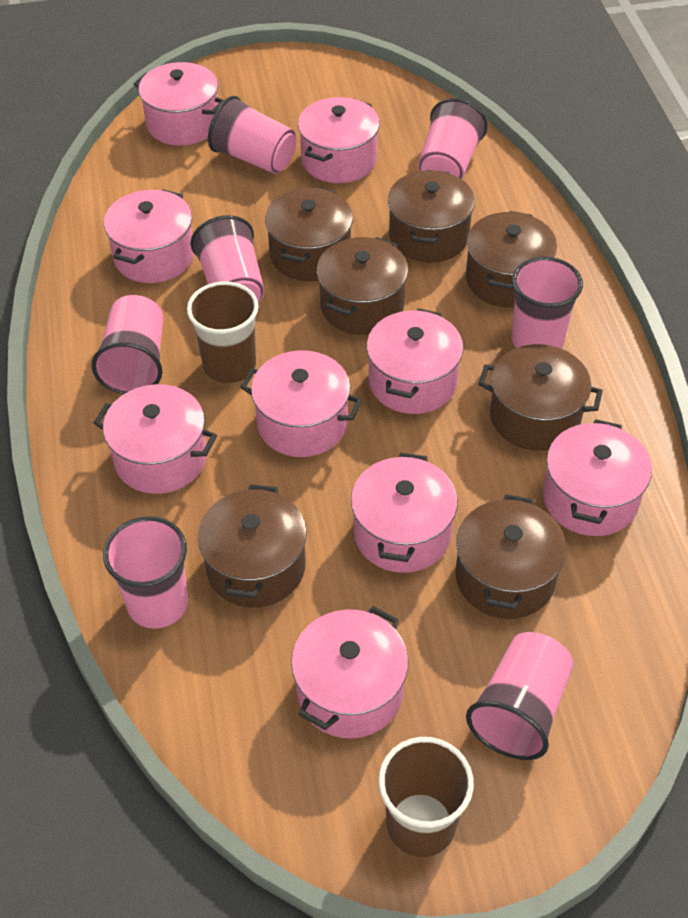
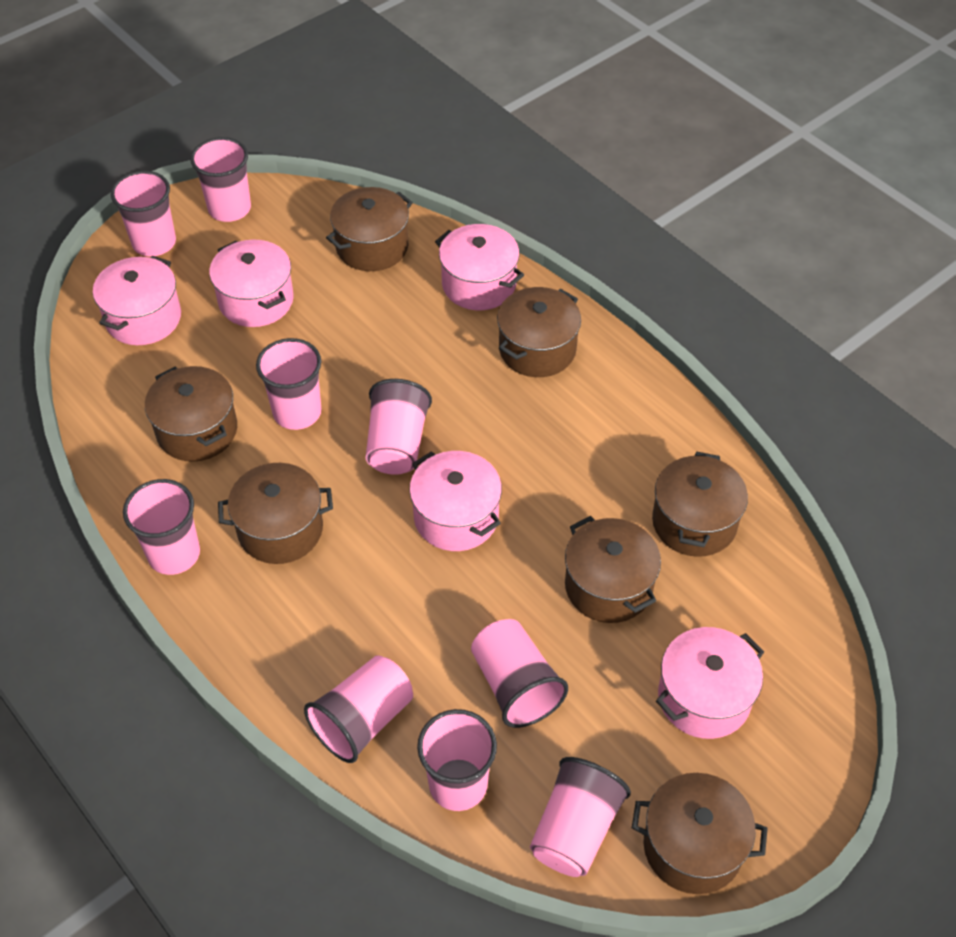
brown cup: [187,281,259,383] [378,737,474,857] = 2 -> none = 0
pink cup: [91,295,163,394] [103,516,188,629] [191,215,265,303] [208,96,296,174] [418,98,488,179] [466,632,574,760] [512,257,583,348] = 7 -> [111,171,176,257] [123,479,200,575] [190,137,251,222] [256,338,321,430] [304,655,413,763] [366,379,432,475] [417,709,497,811] [471,619,568,728] [530,757,631,877] = 9
pink pot: [94,384,217,494] [104,189,194,283] [134,62,224,146] [240,350,362,457] [291,606,409,739] [298,97,380,183] [351,452,458,573] [367,308,463,414] [543,419,652,536] = 9 -> [93,256,181,345] [209,240,294,327] [409,451,502,551] [435,224,524,310] [656,627,764,739] = 5

